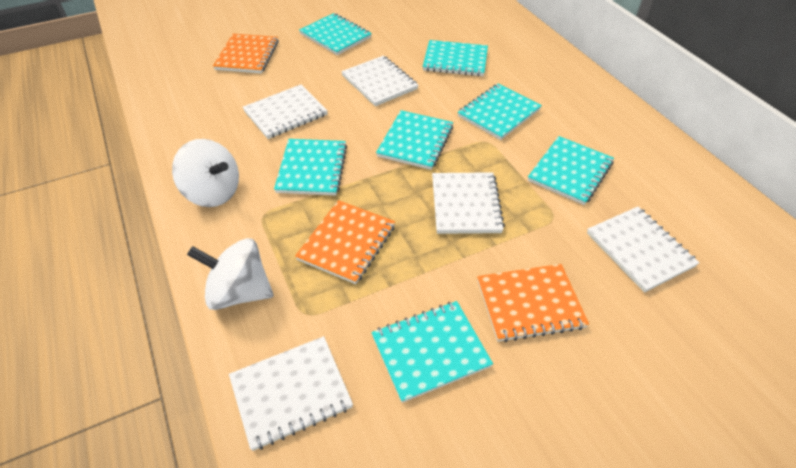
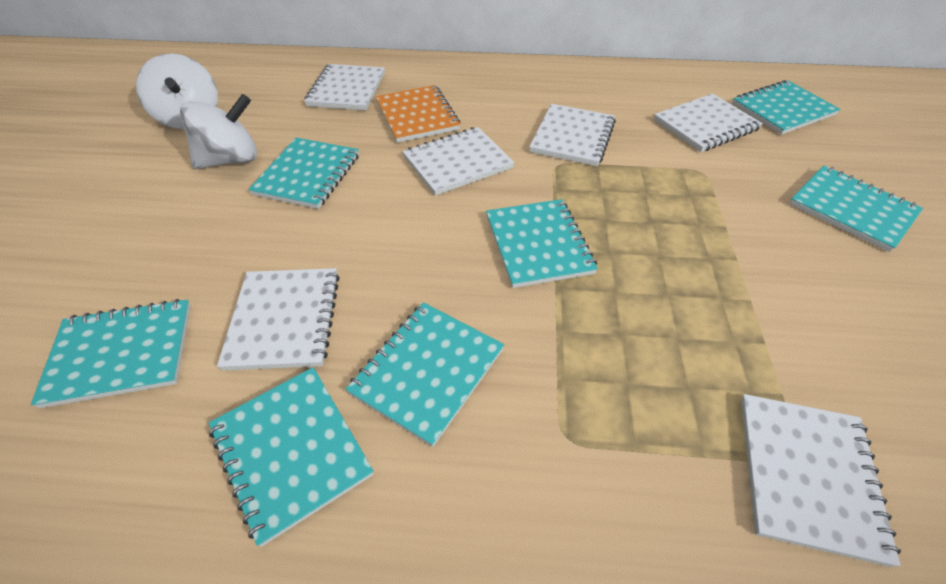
orange notebook: [213,34,279,73] [295,200,395,284] [477,264,589,342] = 3 -> [376,85,461,143] = 1
white notebook: [229,336,353,451] [243,84,328,139] [341,56,418,106] [432,172,505,234] [587,207,699,293] = 5 -> [217,268,340,371] [304,64,385,110] [403,127,515,196] [529,104,616,166] [654,94,763,152] [741,394,901,567] = 6

